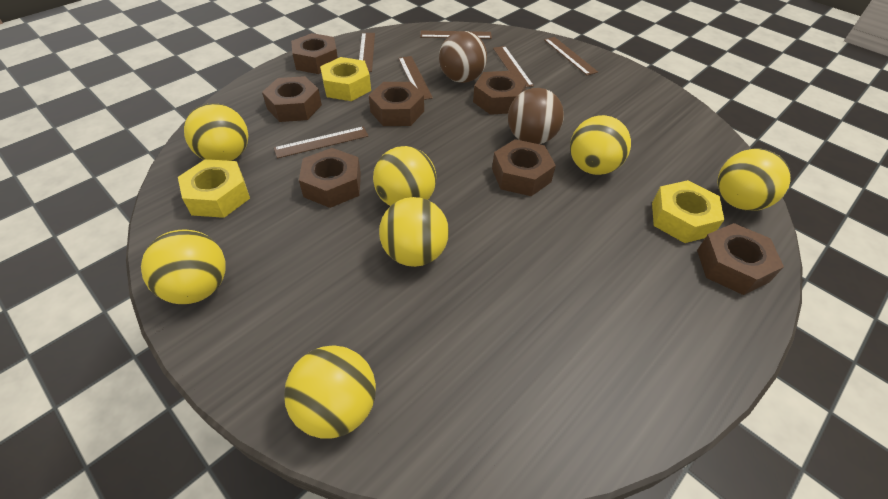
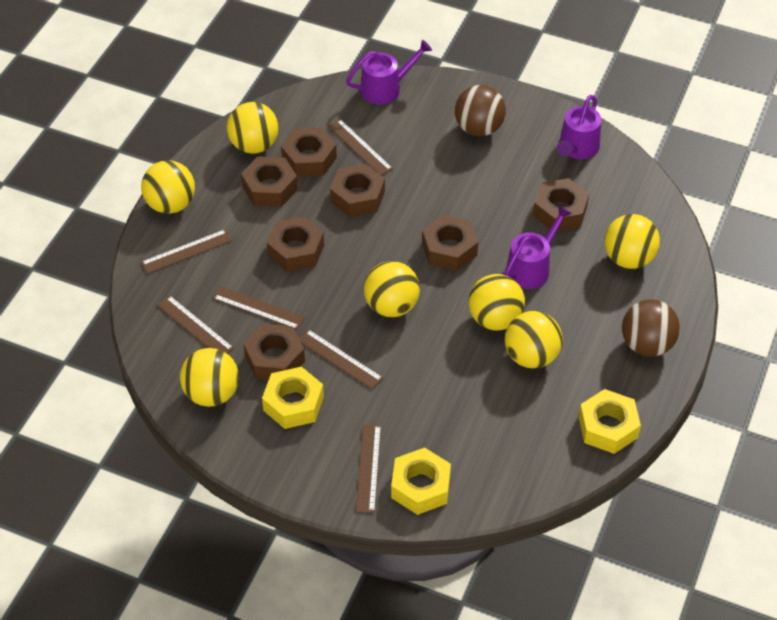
purple watering can: none = 0 -> [346,40,432,105] [504,205,572,289] [557,95,601,159] = 3

